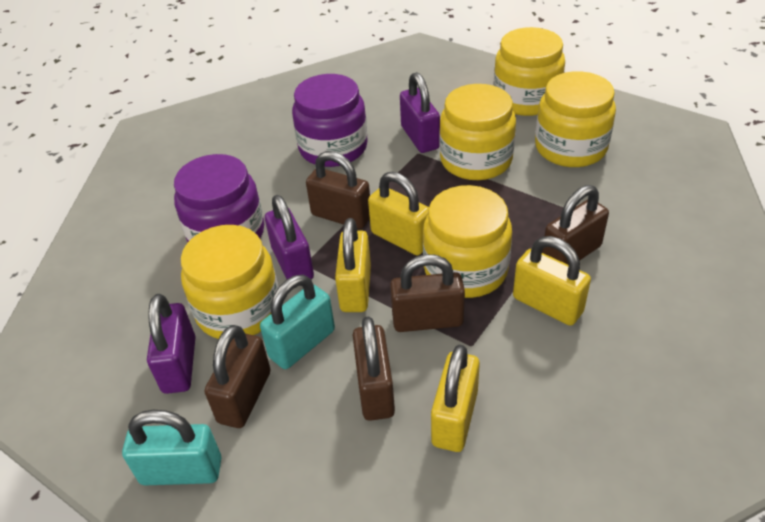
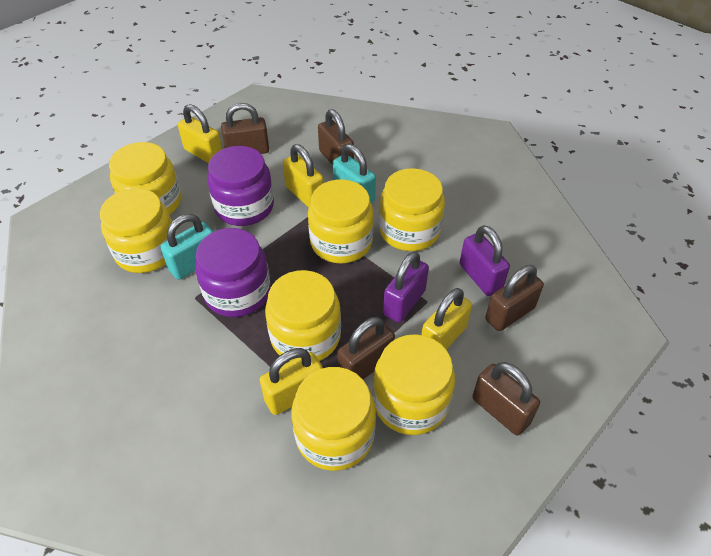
purple padlock: [147,294,196,394] [265,195,314,279] [400,72,440,153] = 3 -> [383,251,429,323] [460,225,510,296] = 2
yellow jar: [181,225,278,339] [423,185,512,298] [439,84,516,180] [493,27,565,116] [535,71,616,167] = 5 -> [100,188,176,273] [109,142,181,215] [265,270,341,362] [291,367,376,471] [308,179,374,264] [373,334,455,435] [379,168,445,251] = 7

